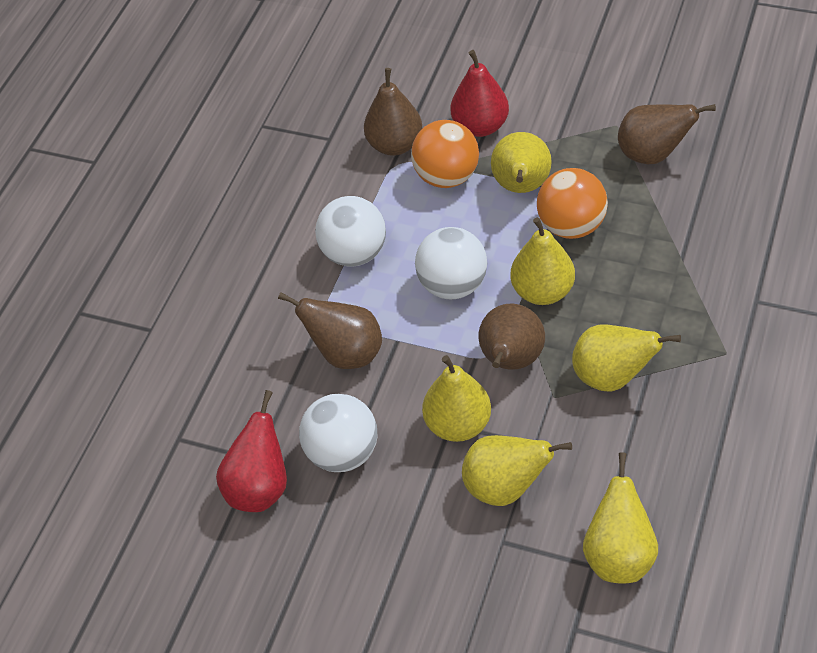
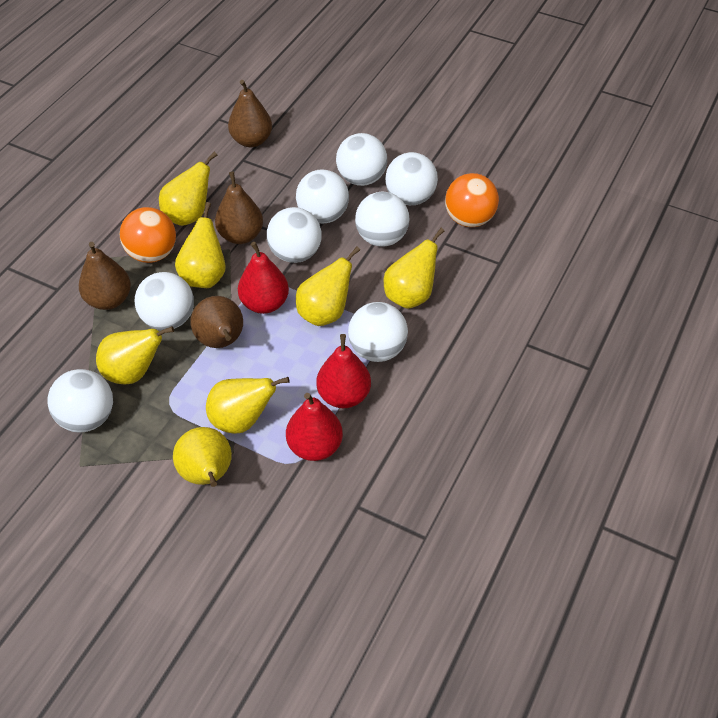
red pear: [216,390,287,512] [450,50,509,137] = 2 -> [238,242,289,314] [286,393,343,461] [316,334,371,408] = 3
white ball: [299,394,377,472] [315,196,386,267] [415,227,487,299] = 3 -> [47,369,113,432] [135,272,194,330] [267,207,322,263] [296,169,349,223] [336,133,387,186] [348,302,408,362] [355,192,409,247] [385,152,438,205] = 8
yellow pear: [422,355,491,442] [462,435,572,506] [491,132,552,193] [510,217,575,305] [572,324,681,392] [583,452,658,584] = 6 -> [96,326,174,385] [159,151,217,226] [173,427,232,487] [175,202,226,288] [206,377,290,434] [296,247,360,326] [384,228,444,309] = 7

